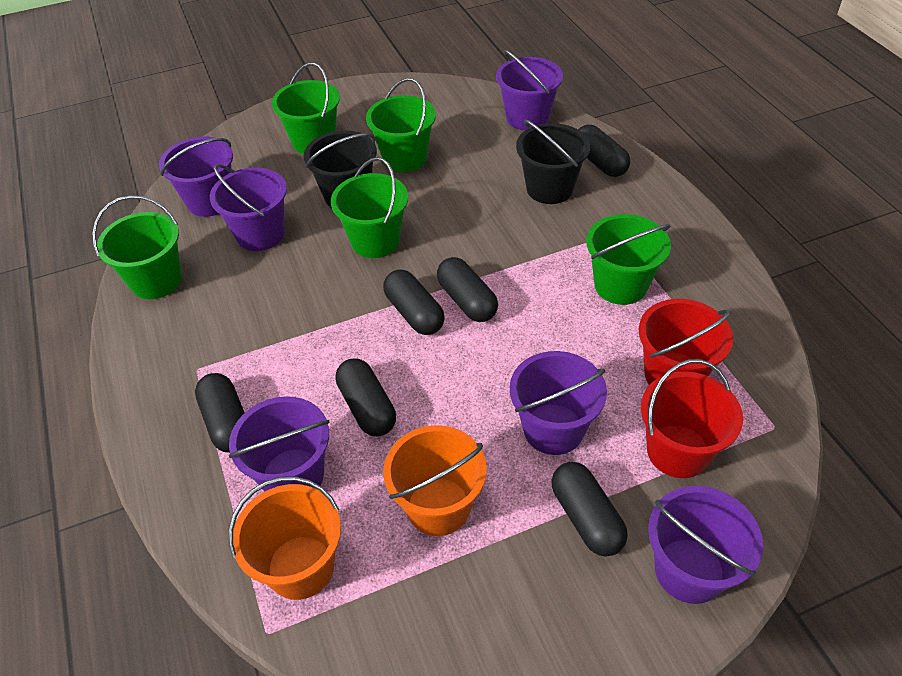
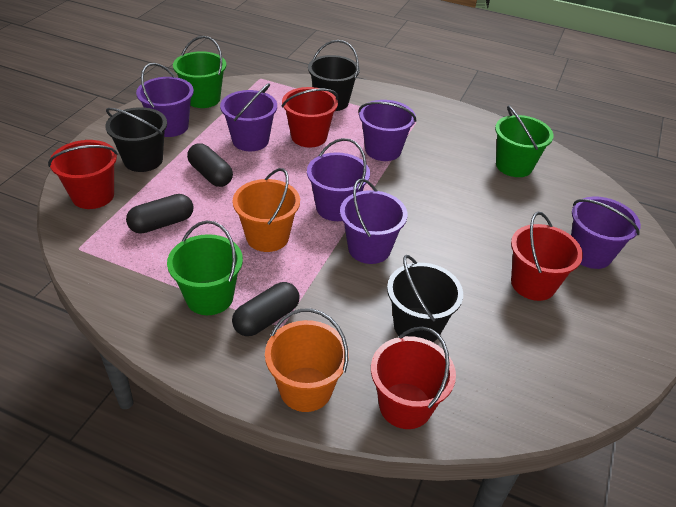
black bucket: [304,130,377,208] [516,119,590,204] = 2 -> [105,107,167,172] [308,40,360,111] [387,255,463,342] = 3
black capsule: [195,373,245,453] [335,358,396,436] [383,269,445,335] [437,257,498,322] [552,462,628,557] [578,125,630,177] = 6 -> [126,194,193,234] [187,143,233,187] [232,282,300,336] = 3
green bucket: [92,195,182,299] [272,63,340,154] [331,157,408,258] [366,78,436,172] [586,214,671,305] = 5 -> [167,221,243,315] [173,36,226,108] [495,106,554,177] = 3
red bucket: [639,299,733,385] [641,359,743,478] = 2 -> [48,140,118,209] [282,87,338,148] [371,327,456,429] [511,212,583,301] = 4

